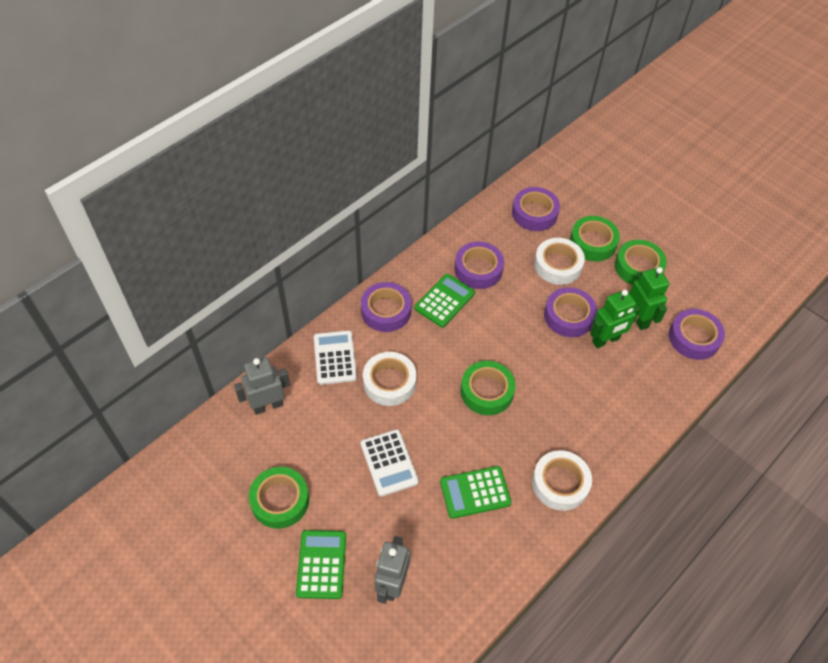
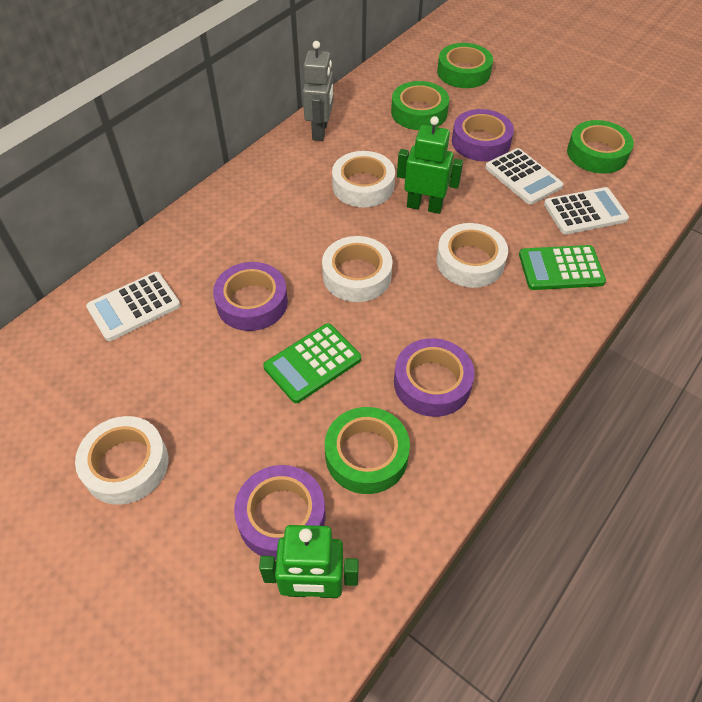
green calculator: [296,530,346,599] [415,274,475,327] [440,466,511,519] = 3 -> [263,323,361,403] [519,245,606,290] = 2
grey robot: [234,357,290,415] [374,536,410,604] = 2 -> [303,41,334,141] = 1
purple tape: [361,282,412,332] [454,242,504,289] [512,187,560,231] [544,287,597,337] [669,309,725,360] = 5 -> [213,262,288,331] [234,465,325,560] [394,338,475,417] [452,109,514,161] = 4
white calculator: [314,330,357,385] [360,429,419,497] = 2 -> [86,272,180,341] [485,148,564,205] [544,187,629,235] = 3
white tape: [363,352,417,406] [532,450,592,511] [534,238,585,285] = 3 -> [75,416,168,505] [322,236,393,302] [332,151,395,207] [436,223,508,288] = 4

